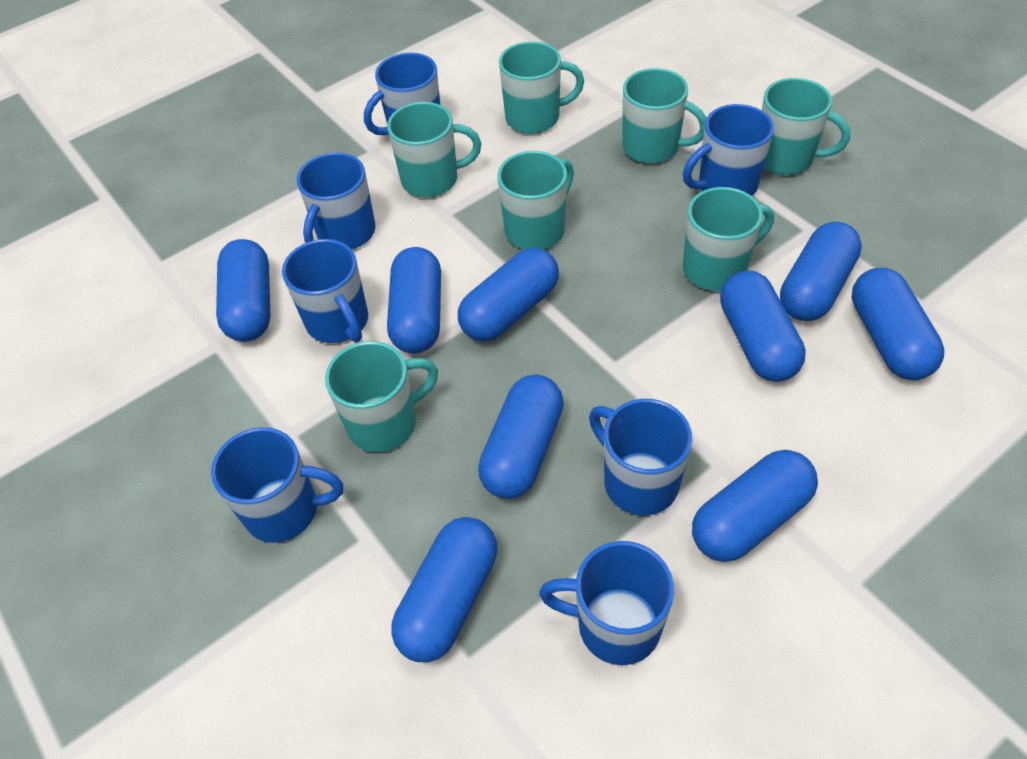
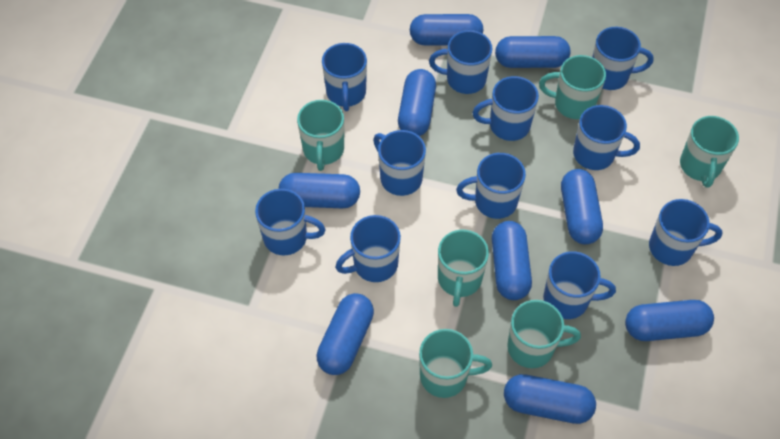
blue mug: [211,427,343,543] [282,239,368,343] [297,152,375,249] [364,52,440,135] [539,541,674,665] [589,399,692,515] [683,104,774,196] = 7 -> [255,189,326,255] [322,43,367,111] [335,215,401,282] [373,130,426,196] [429,30,492,94] [456,153,526,219] [472,76,539,141] [543,251,616,319] [573,105,640,170] [592,27,653,90] [649,199,722,266] = 11
turquoise mug: [325,341,438,452] [387,102,481,197] [497,151,574,249] [499,41,584,134] [622,68,706,163] [683,187,774,291] [762,78,850,175] = 7 -> [297,100,344,171] [419,329,492,398] [438,230,489,307] [507,300,581,368] [539,55,606,119] [680,116,739,188] = 6

